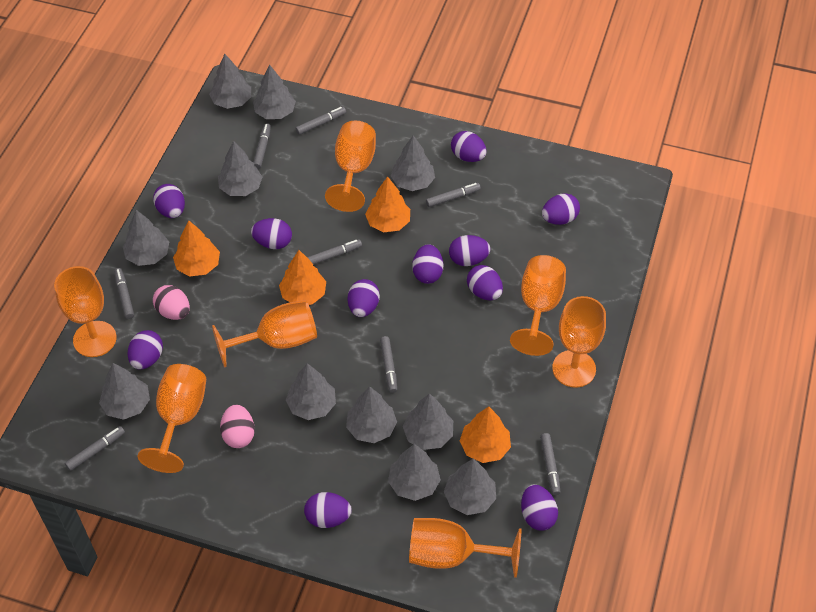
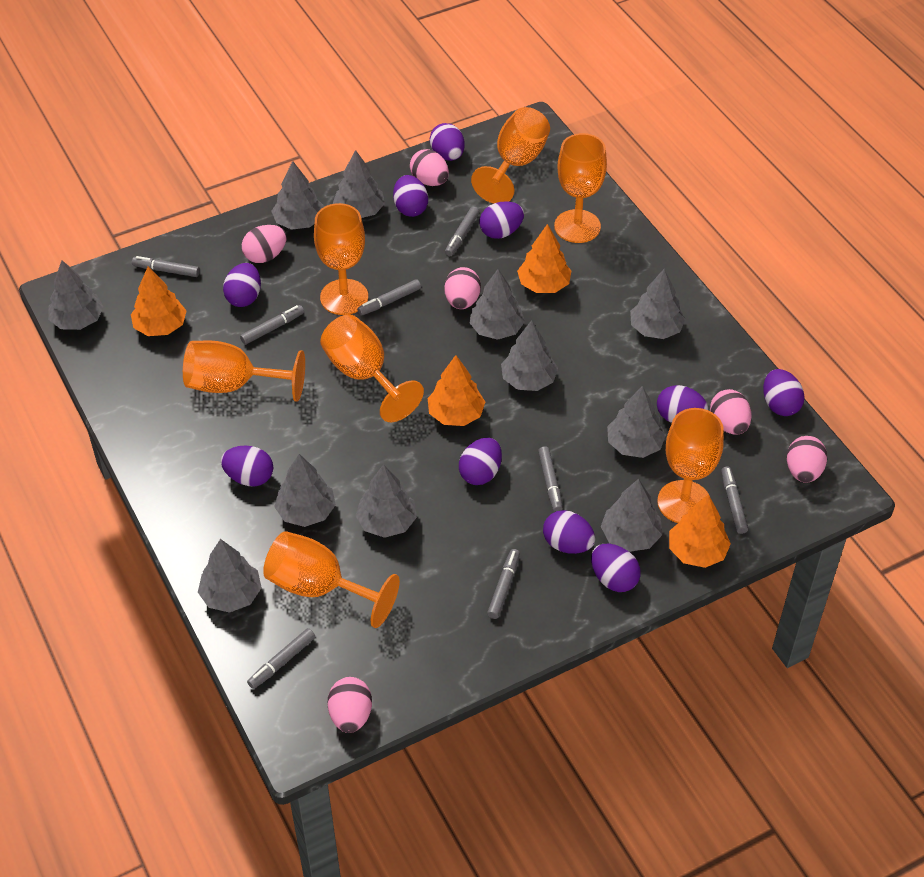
pink egg: [153,285,190,320] [220,404,255,448] = 2 -> [242,225,287,263] [328,677,372,733] [410,149,449,186] [444,267,481,309] [710,389,752,434] [787,436,827,483] = 6
purple egg: [128,330,163,369] [153,184,185,218] [251,218,292,249] [304,492,352,528] [348,279,380,317] [412,244,443,284] [449,235,490,266] [451,131,487,162] [467,265,503,300] [521,485,558,531] [542,193,580,225] = 11 -> [221,446,273,487] [223,263,261,307] [393,175,428,217] [430,123,465,161] [459,438,502,485] [480,201,524,239] [543,510,595,554] [591,544,641,592] [657,385,708,423] [763,369,804,416] = 10

